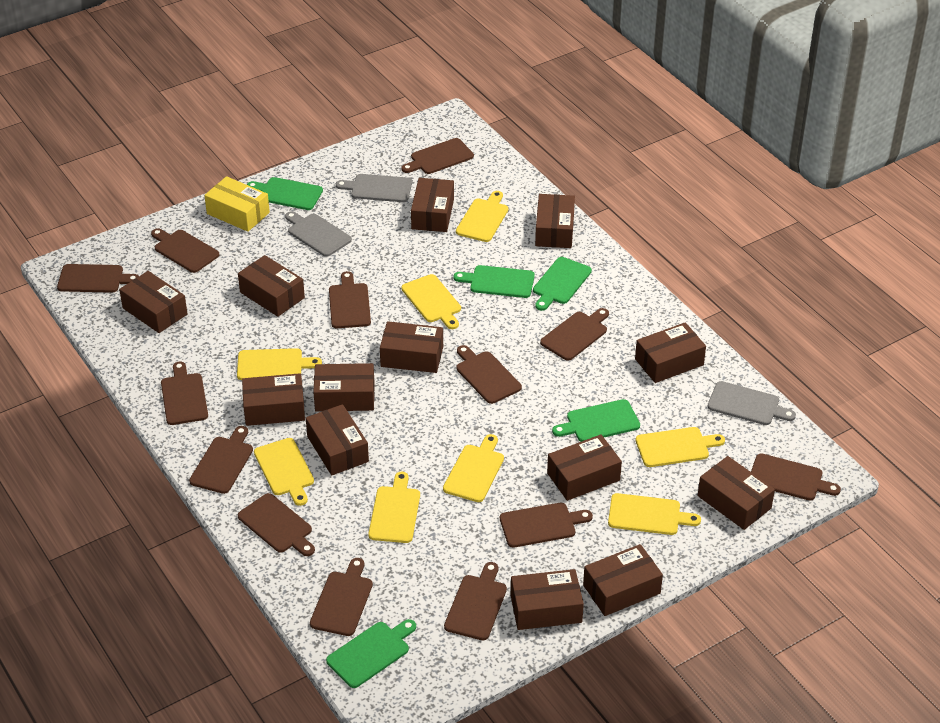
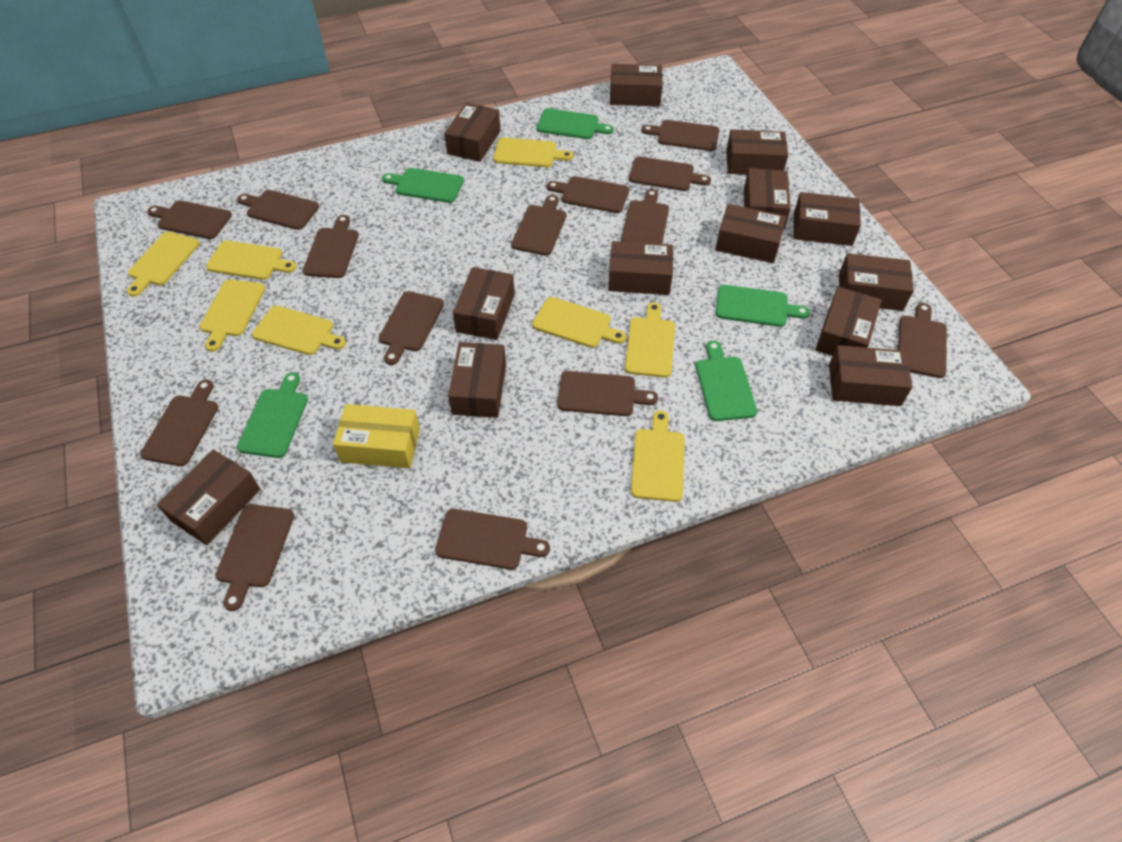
brown cutting board: [57,264,139,293] [151,228,219,273] [161,362,208,425] [189,426,253,494] [238,493,315,556] [310,558,373,636] [329,271,371,328] [401,138,474,174] [444,562,507,640] [456,345,522,404] [500,503,593,548] [540,308,609,361] [751,454,841,501] = 13 -> [140,380,218,466] [147,200,232,239] [216,504,294,611] [237,190,319,230] [303,215,359,278] [379,291,444,365] [435,509,550,570] [511,195,566,256] [547,176,629,213] [557,371,658,416] [621,189,669,244] [629,156,711,191] [642,120,719,151] [898,303,947,378] = 14
grey cutting board: [285,211,352,257] [336,174,412,202] [707,381,796,425] = 3 -> none = 0

